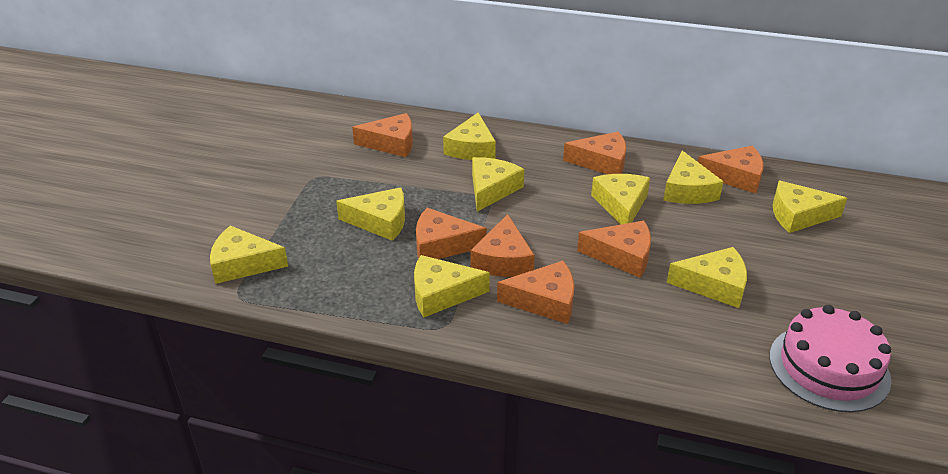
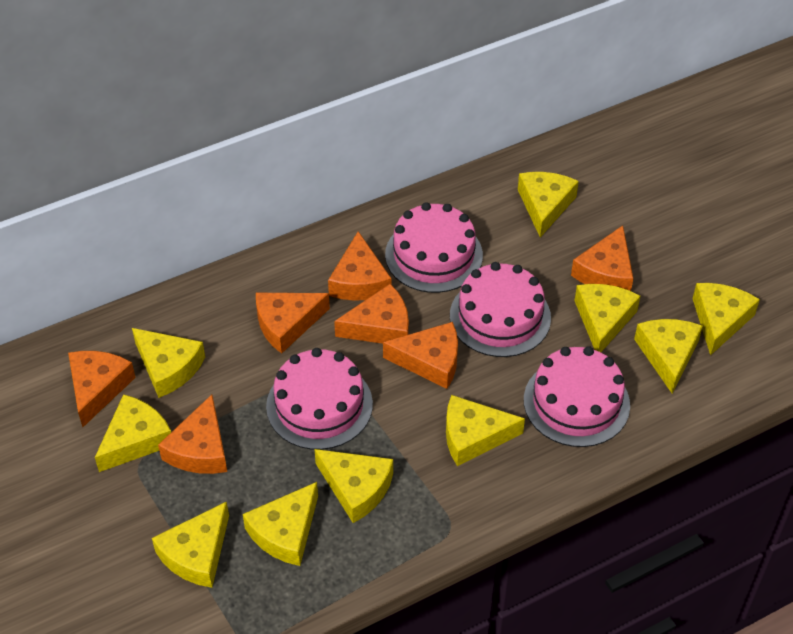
pink cake: [770,305,891,412] = 1 -> [266,348,373,450] [385,202,483,293] [450,262,551,357] [524,346,630,447] = 4
yellow cheese: [210,225,288,284] [336,187,405,241] [414,255,490,317] [443,112,496,160] [472,157,524,212] [591,174,650,224] [663,151,724,204] [667,247,747,308] [773,181,847,233] = 9 -> [95,394,171,472] [132,328,205,398] [152,501,229,588] [243,482,318,566] [314,449,393,523] [446,395,525,466] [518,172,579,237] [574,284,640,352] [634,319,703,393] [692,283,760,356] = 10

